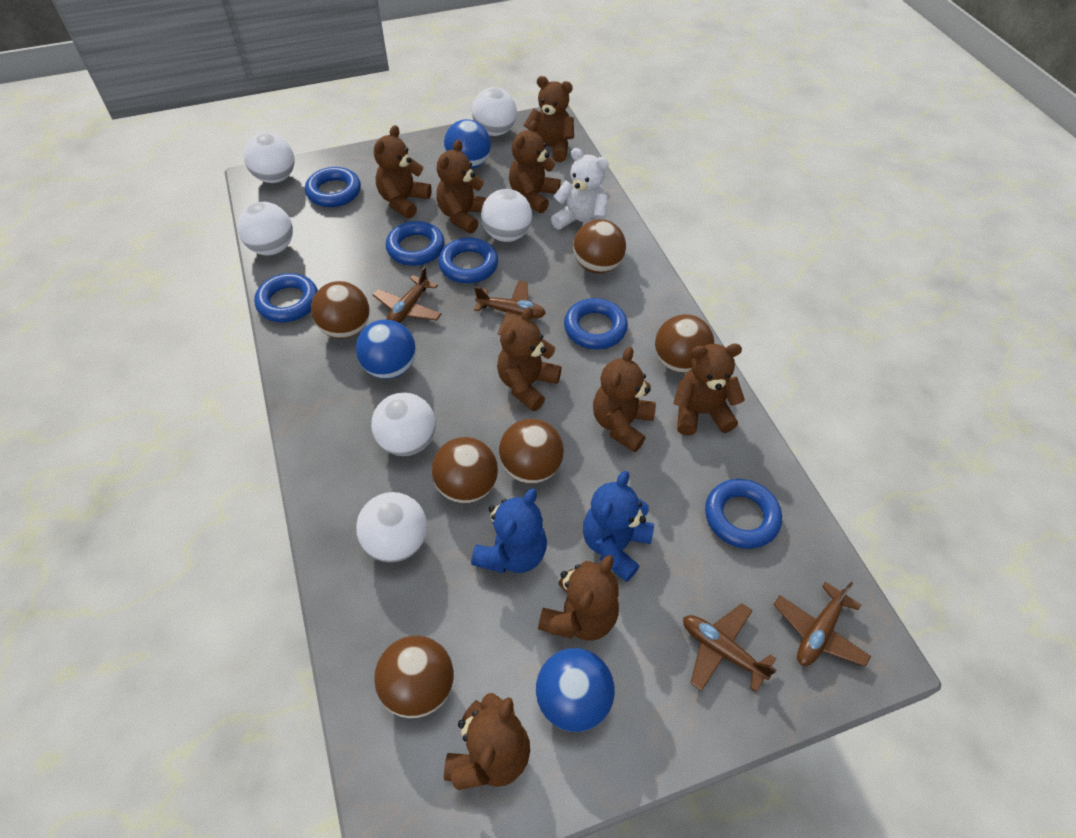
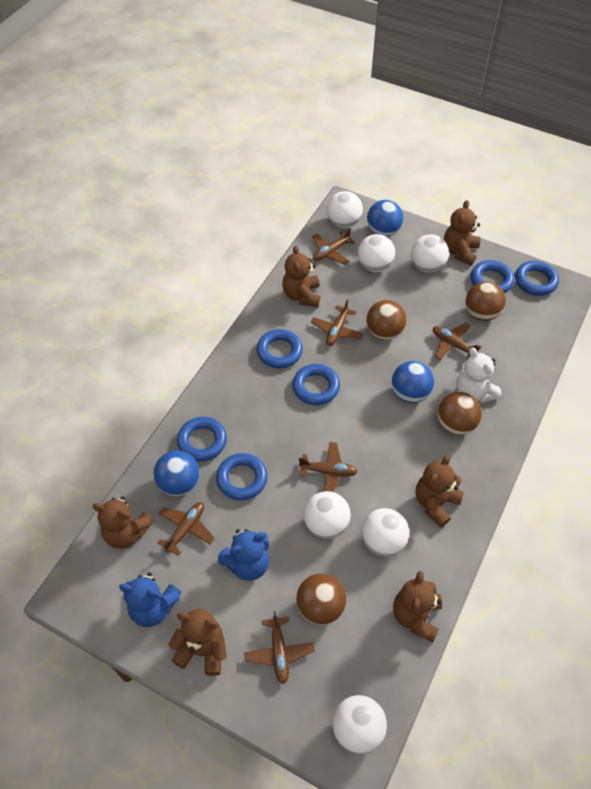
brown ball: [311,281,370,339] [374,635,454,718] [431,437,498,503] [499,419,564,484] [573,219,626,274] [655,314,714,373] = 6 -> [296,573,346,625] [366,300,407,340] [437,392,482,435] [465,281,506,321] = 4
brown plane: [373,266,442,323] [474,281,546,335] [683,603,777,692] [773,582,871,667] = 4 -> [157,502,215,556] [244,611,315,684] [299,442,358,492] [311,299,364,346] [312,228,355,265] [433,322,482,360] = 6
brown teddy bear: [374,125,432,219] [436,140,487,234] [444,693,530,790] [497,307,561,411] [509,121,561,213] [524,76,574,162] [538,555,619,641] [593,347,656,452] [673,343,745,435] = 9 -> [92,496,154,549] [169,609,227,676] [282,245,320,307] [393,571,442,642] [416,455,464,527] [444,200,480,265] = 6

